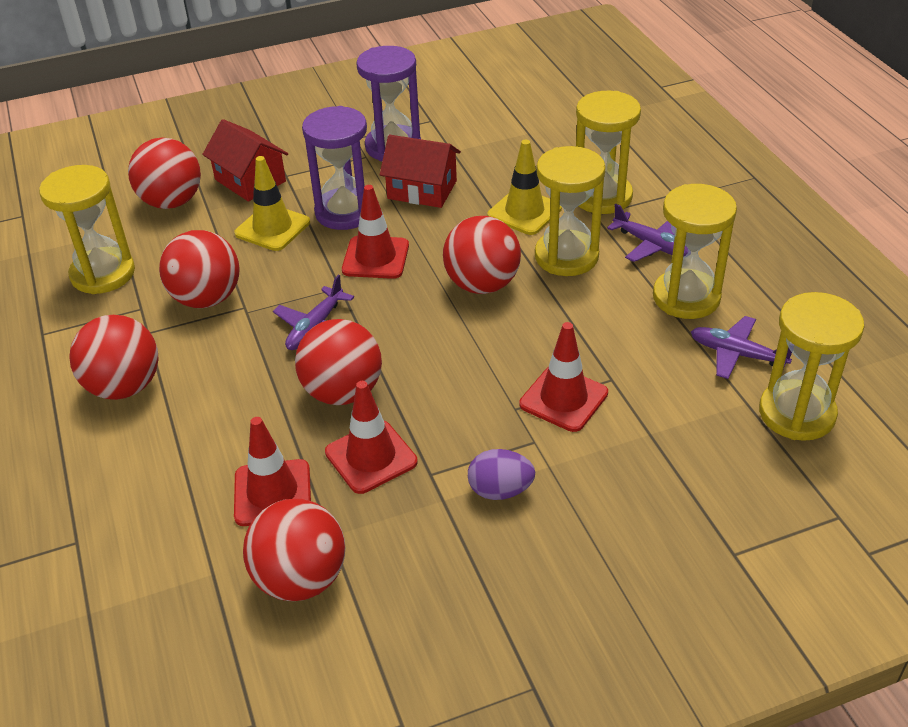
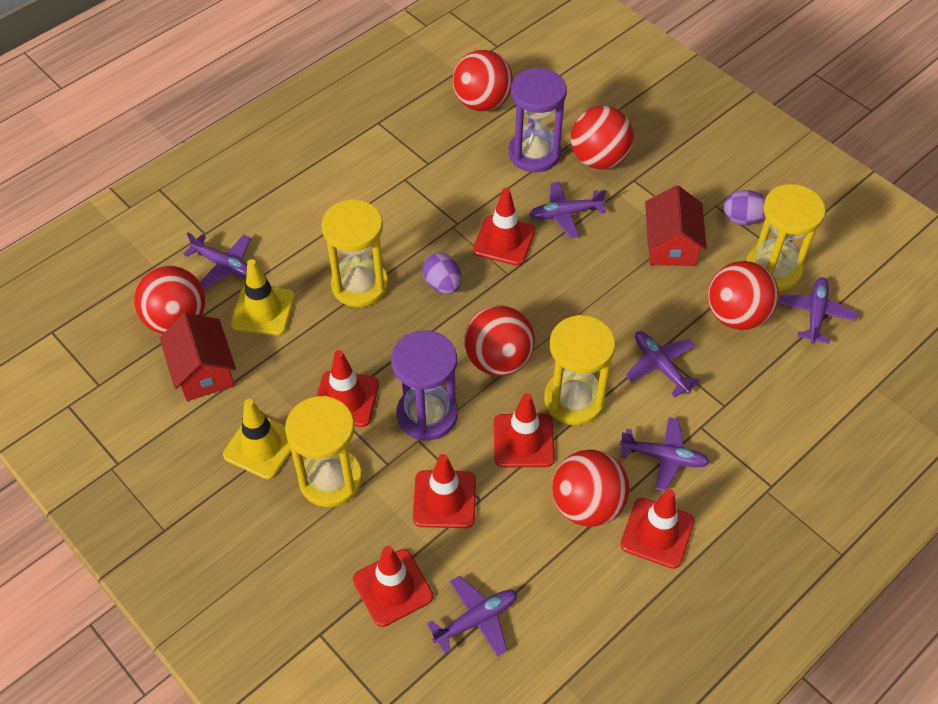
purple egg: [468,449,535,500] = 1 -> [422,253,462,294] [724,190,766,225] = 2
purple plane: [273,275,354,350] [607,204,689,262] [691,316,792,379] = 3 -> [183,232,251,290] [427,576,517,657] [529,182,606,238] [620,417,710,491] [626,331,700,397] [778,277,858,344] = 6
red traffic cone: [234,417,311,526] [325,381,418,494] [342,185,409,279] [519,322,608,432] = 4 -> [317,350,379,427] [353,546,433,627] [413,454,476,528] [473,188,535,266] [494,393,555,468] [620,489,695,569] = 6
yellow hourglass: [39,165,135,294] [535,146,606,276] [576,91,641,214] [653,184,737,319] [759,292,864,441] = 5 -> [285,396,362,507] [322,199,388,307] [544,315,615,425] [746,184,825,291] = 4

